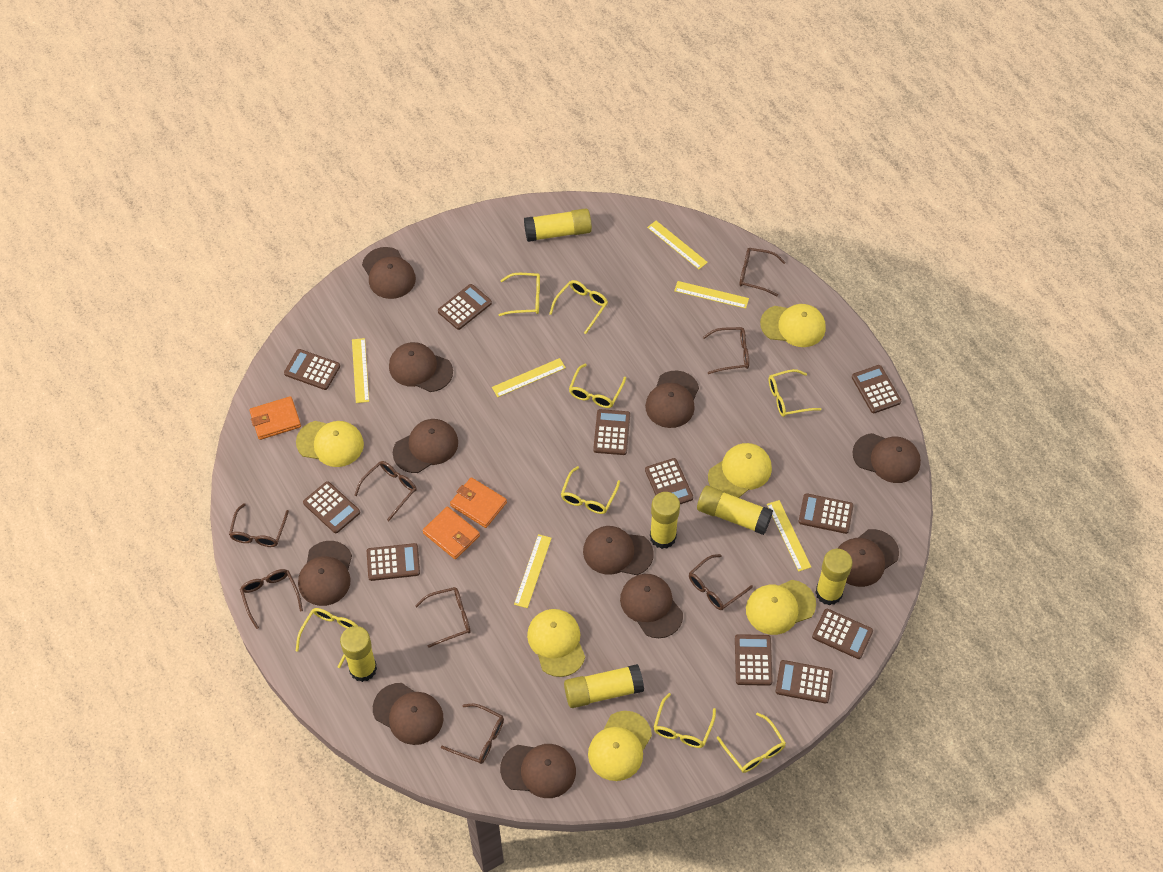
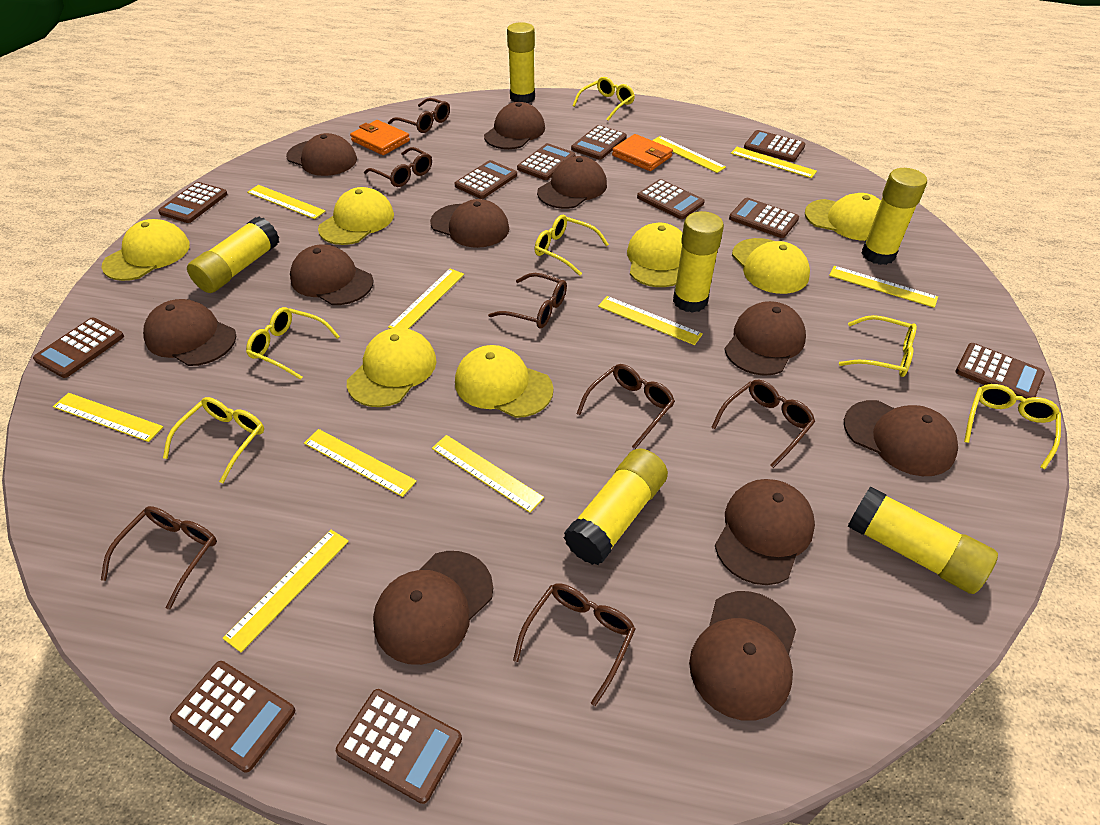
brown glasses: [229,503,289,547] [240,569,303,629] [354,461,416,521] [415,587,471,648] [441,704,504,764] [689,554,753,610] [703,327,749,374] [739,248,786,296] = 8 -> [101,506,217,610] [364,147,432,187] [388,98,450,133] [488,273,567,328] [513,583,636,706] [576,364,675,449] [711,380,815,468] = 7
orange wallet: [249,396,301,440] [423,507,480,559] [450,477,507,528] = 3 -> [350,120,410,155] [612,134,673,171] = 2
yellow cap: [296,421,364,467] [527,609,585,677] [588,711,652,781] [708,443,772,498] [746,580,816,635] [760,304,826,347] = 6 -> [101,219,190,281] [318,187,394,245] [347,328,436,407] [455,345,553,418] [627,223,682,287] [732,238,810,294] [805,193,881,241] = 7
yellow glasses: [296,608,358,668] [499,273,540,316] [549,280,608,334] [561,466,620,514] [569,364,626,408] [653,693,716,748] [717,712,786,773] [769,369,821,417] = 8 -> [163,397,264,483] [246,307,340,380] [534,215,609,276] [573,77,635,121] [839,315,917,377] [964,384,1061,469] = 6
yellow ruler: [352,338,369,403] [492,358,566,397] [514,534,552,608] [647,221,708,269] [674,281,749,309] [767,500,811,572] = 6 -> [53,393,163,442] [223,530,349,652] [247,185,326,219] [304,429,417,497] [388,269,464,329] [432,435,544,513] [598,296,703,345] [652,136,726,173] [731,147,817,178] [829,266,938,308] = 10

